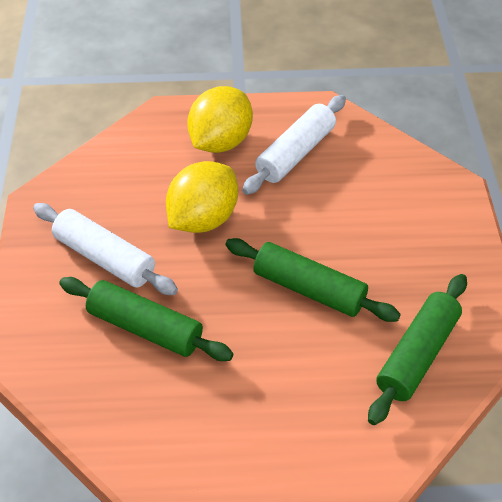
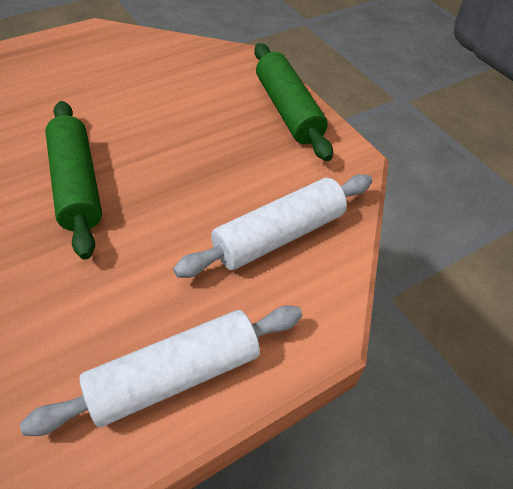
green rolling pin: [59,277,234,361] [225,238,401,322] [368,274,467,425] = 3 -> [45,101,102,260] [254,43,333,161] = 2
yellow lemon: [166,161,238,233] [187,86,253,153] = 2 -> none = 0

